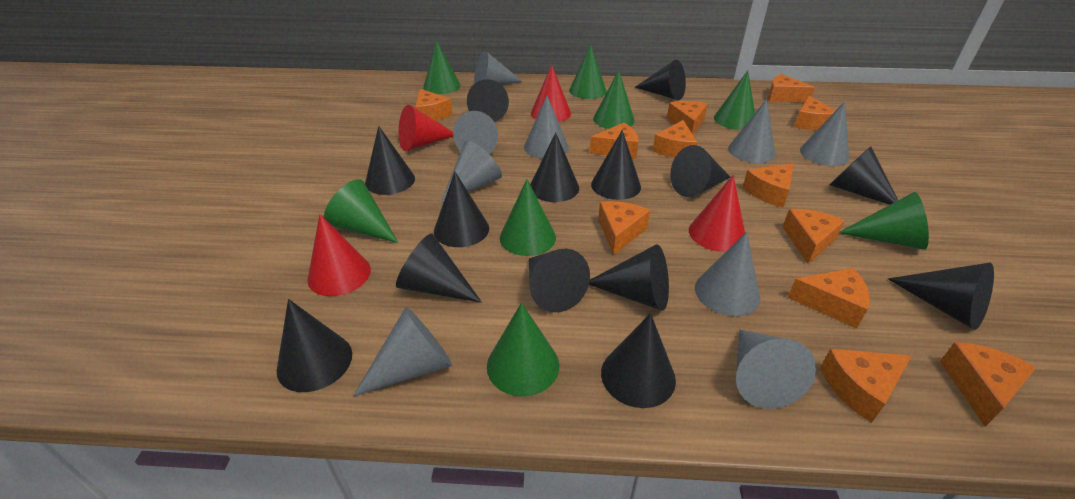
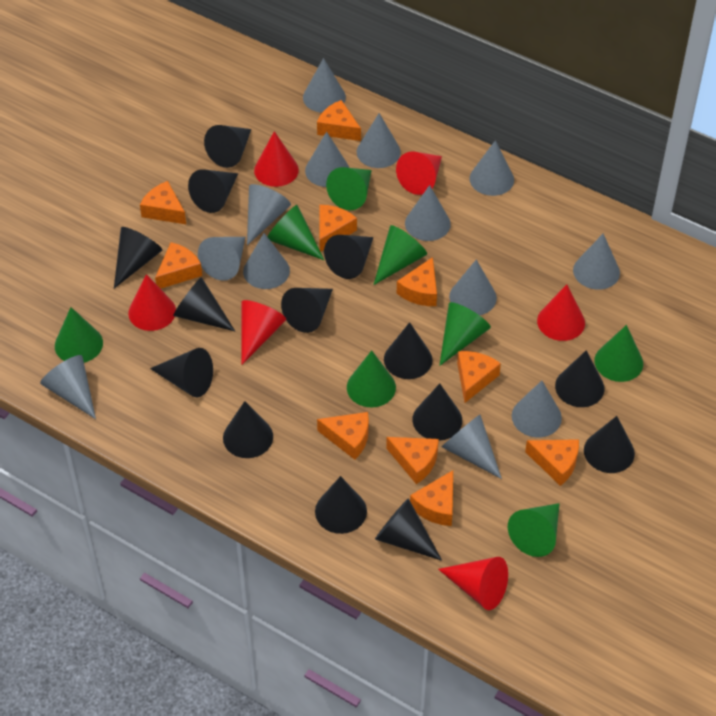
grey cone: [353,307,452,397] [441,141,502,203] [453,111,498,154] [474,51,523,85] [524,96,569,159] [695,231,760,316] [728,99,775,163] [736,330,816,409] [800,101,849,166] = 9 -> [40,355,96,419] [198,237,245,281] [243,233,290,289] [247,184,291,245] [303,58,346,113] [305,132,349,187] [357,113,401,168] [405,185,451,241] [442,415,502,479] [449,260,497,315] [469,140,514,196] [512,381,562,438] [573,234,620,290] = 13
orange cheese: [415,89,452,120] [590,123,638,159] [598,201,650,255] [653,120,697,158] [667,101,708,134] [743,164,794,208] [768,74,815,103] [783,209,845,264] [788,268,870,329] [794,95,836,130] [820,348,911,423] [940,342,1037,427] = 12 -> [140,181,186,224] [155,242,202,289] [317,100,361,141] [317,412,369,460] [319,205,357,252] [386,437,439,484] [397,257,437,306] [410,470,453,526] [457,351,501,403] [525,439,579,486] = 10
red cone: [307,214,371,296] [398,105,453,151] [531,65,571,122] [689,175,745,252] = 4 -> [128,274,176,331] [241,300,286,365] [254,131,299,187] [396,152,442,195] [438,557,508,610] [537,284,585,341] = 6

